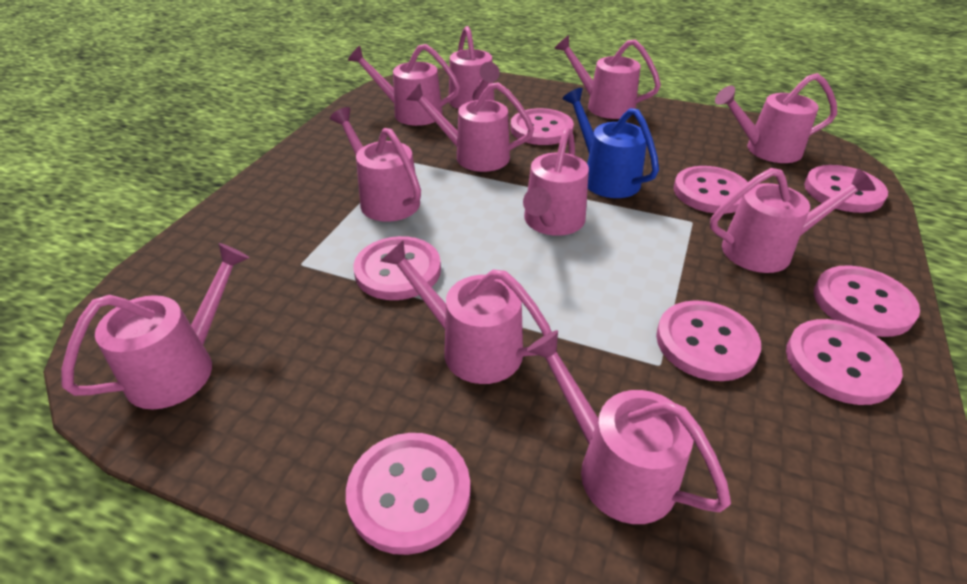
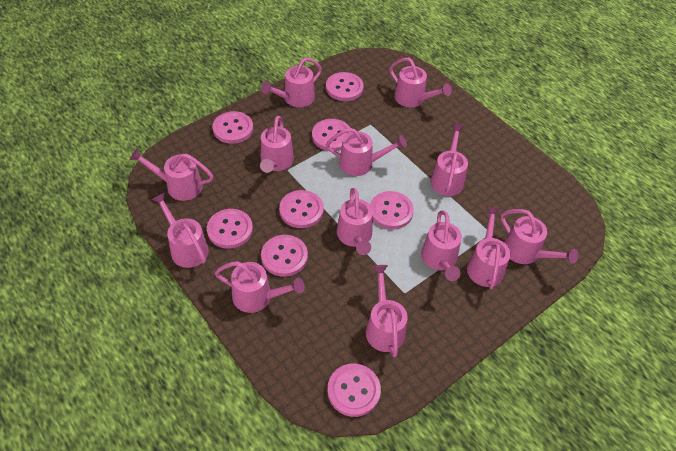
blue watering can: [563,88,659,198] = 1 -> none = 0
pink watering can: [62,243,249,410] [330,107,421,222] [348,44,460,126] [380,241,552,384] [406,82,534,172] [449,26,500,109] [523,127,589,236] [526,330,731,524] [554,35,661,119] [710,168,876,273] [715,73,837,163] = 11 -> [130,148,213,201] [152,192,209,268] [215,261,305,313] [260,116,294,173] [261,57,322,107] [326,128,407,176] [337,188,373,255] [366,265,408,357] [389,58,452,107] [421,211,462,281] [430,124,468,196] [467,207,511,289] [500,209,579,264] = 13

